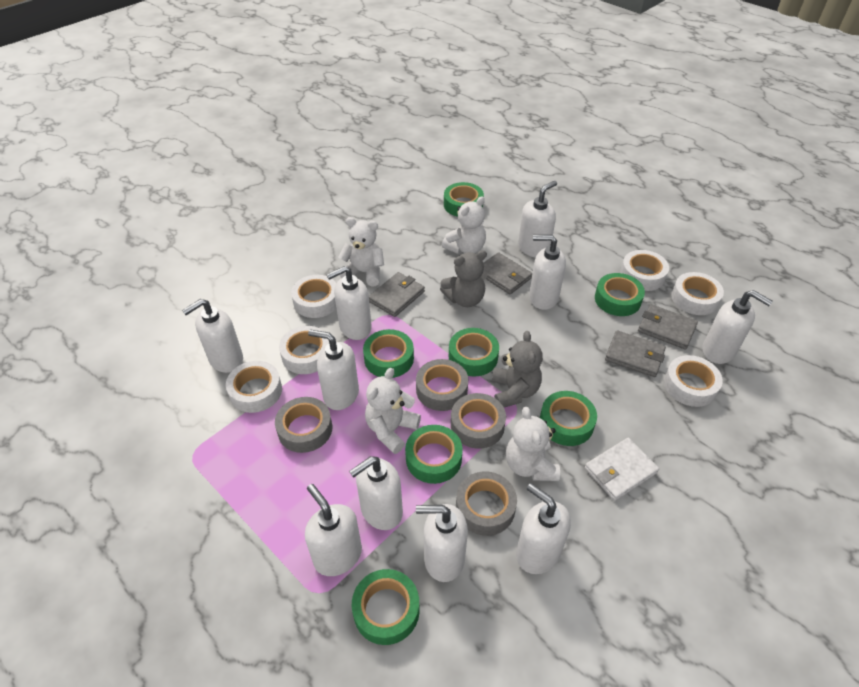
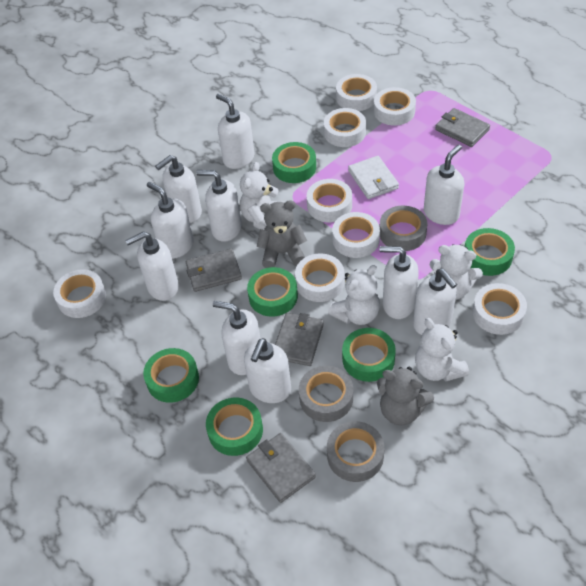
green tape: [352,569,420,645] [363,329,414,378] [405,425,463,484] [444,182,484,217] [449,328,499,377] [540,391,597,446] [595,273,645,316] = 7 -> [143,348,199,403] [206,397,263,456] [247,267,298,317] [272,142,316,183] [342,328,396,382] [465,228,515,276] = 6
grey tape: [275,397,332,453] [416,359,468,411] [451,393,506,449] [456,471,517,536] = 4 -> [299,366,353,422] [327,421,384,482] [380,206,428,251] = 3
white tape: [226,361,282,413] [279,326,329,374] [291,275,336,318] [620,250,669,291] [664,355,723,407] [671,272,724,315] = 6 -> [53,269,106,318] [295,253,344,302] [307,179,352,222] [324,108,366,147] [332,212,380,258] [336,74,377,111] [374,87,416,126] [472,283,527,335] = 8

